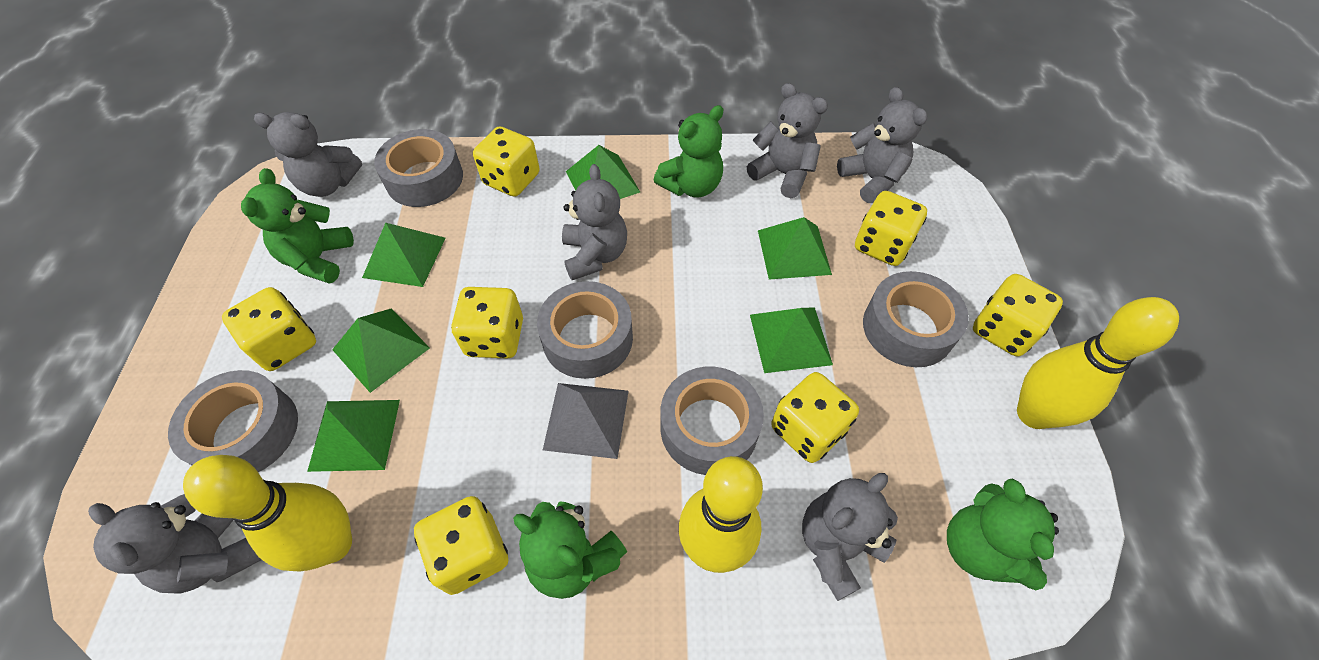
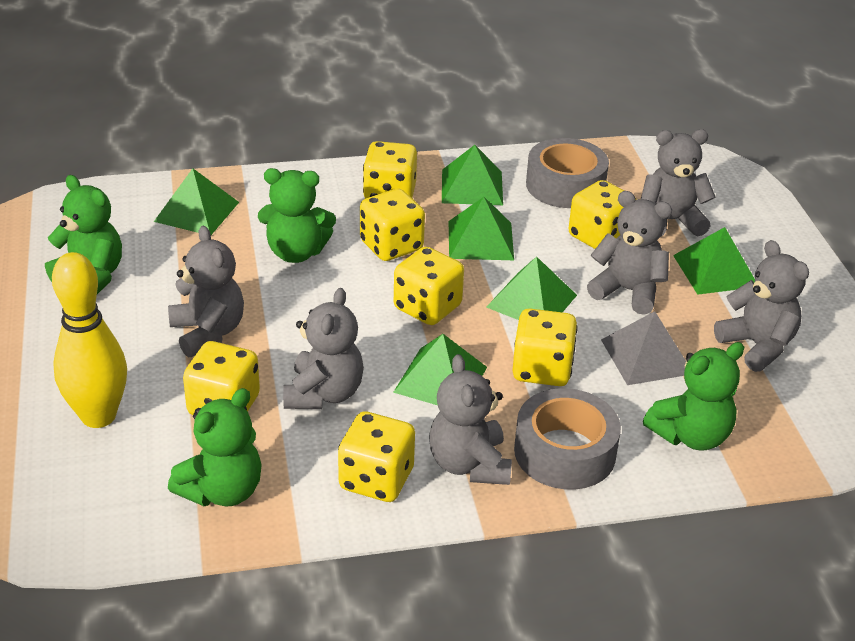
grey tape: [168,370,298,472] [374,129,463,207] [537,281,633,379] [661,367,764,475] [863,271,969,367] = 5 -> [514,388,621,489] [526,138,609,208] = 2
yellow bowling pin: [183,455,352,571] [679,456,763,573] [1017,297,1179,429] = 3 -> [52,252,127,428] = 1

